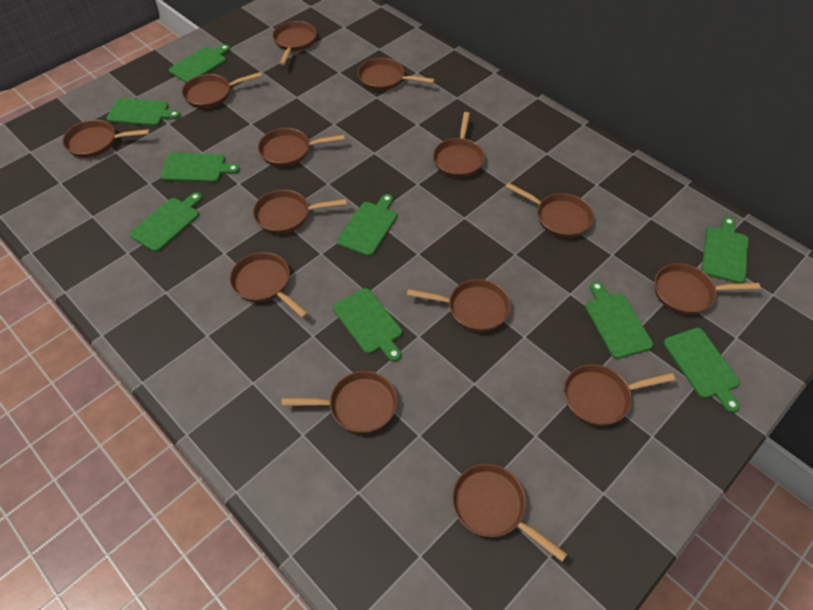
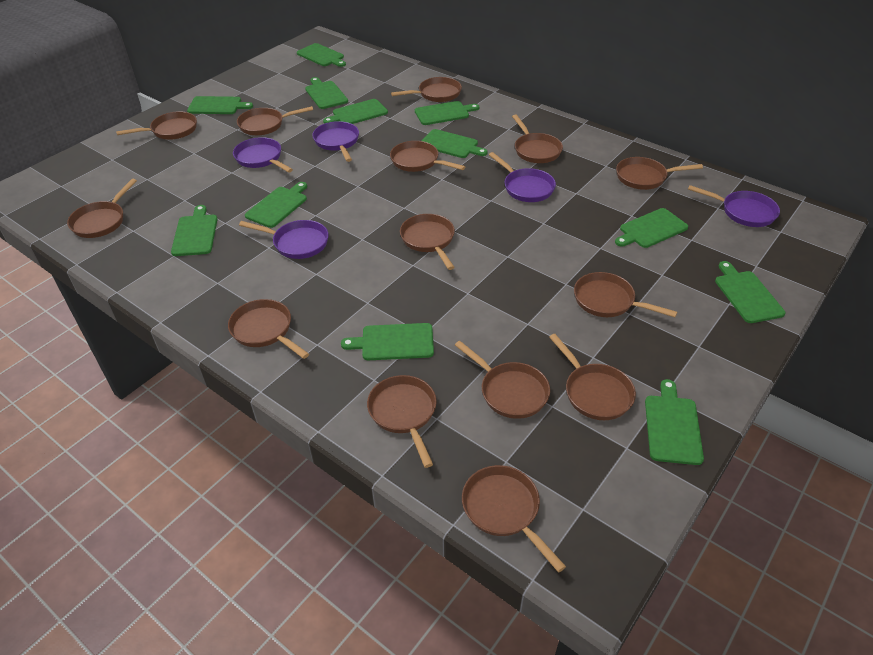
green cutting board: [107,98,180,126] [130,192,202,252] [161,153,240,182] [169,44,230,83] [333,288,402,362] [337,194,397,256] [585,281,653,359] [663,328,740,413] [702,217,749,284] = 9 -> [171,205,217,256] [187,96,253,114] [245,182,307,228] [297,43,346,67] [305,77,348,109] [323,99,388,124] [341,323,434,360] [415,101,479,125] [422,129,488,158] [615,208,688,248] [645,379,704,465] [715,261,786,323] = 12
purple pan: none = 0 -> [233,137,293,173] [239,220,329,259] [312,121,359,162] [489,152,556,202] [688,185,780,227] = 5

